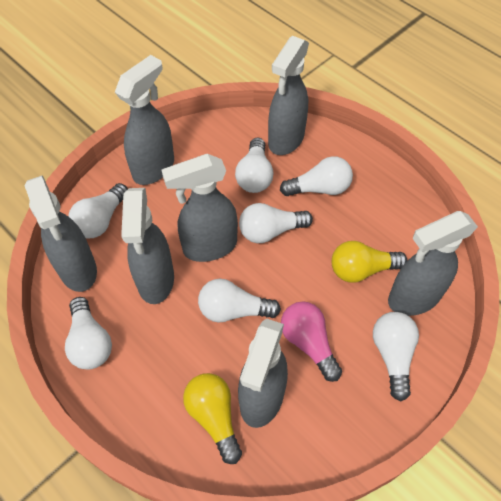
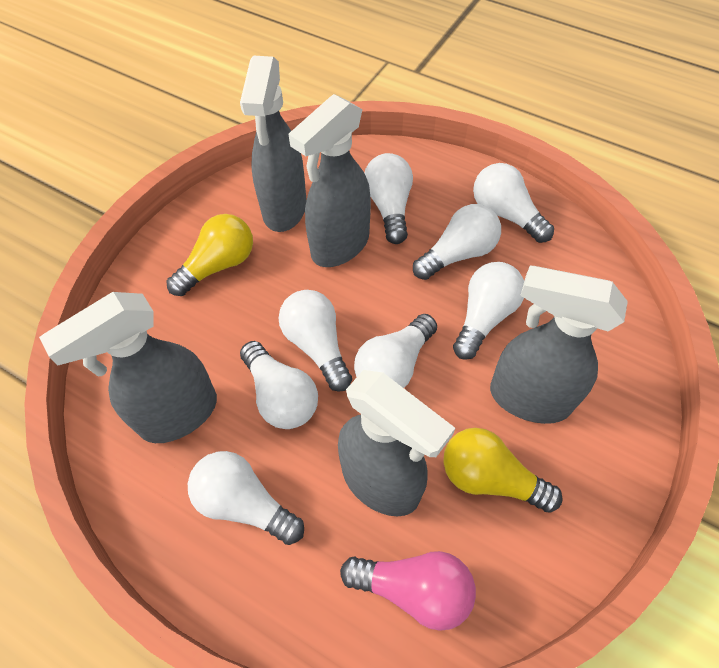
grey spray bottle: [24,175,97,292] [115,55,174,185] [121,188,174,304] [162,154,238,262] [238,319,288,428] [268,36,309,155] [388,211,478,316] = 7 -> [39,292,217,443] [240,56,307,232] [289,94,371,267] [338,370,455,516] [490,266,628,424] = 5
white light bulb: [65,297,112,369] [68,183,128,238] [198,279,281,323] [235,138,274,193] [239,203,313,243] [280,156,353,196] [373,312,419,401] = 7 -> [188,451,304,545] [240,341,318,429] [278,290,352,392] [354,314,437,388] [365,153,413,244] [413,204,501,280] [453,262,524,360] [473,163,554,243] = 8

